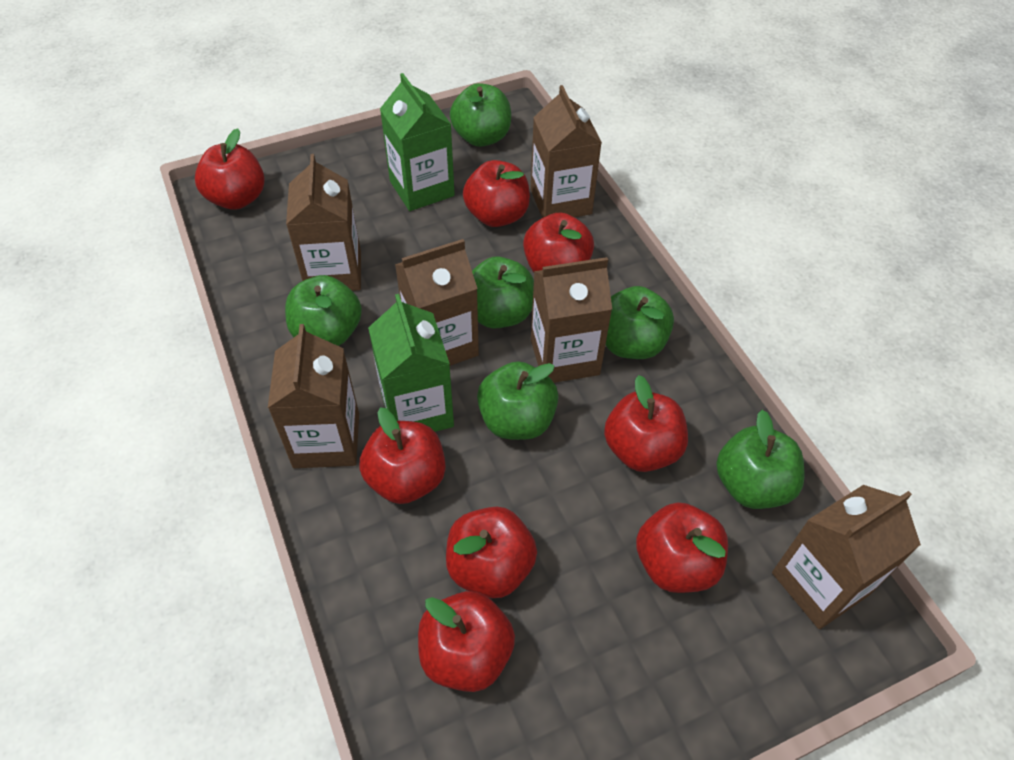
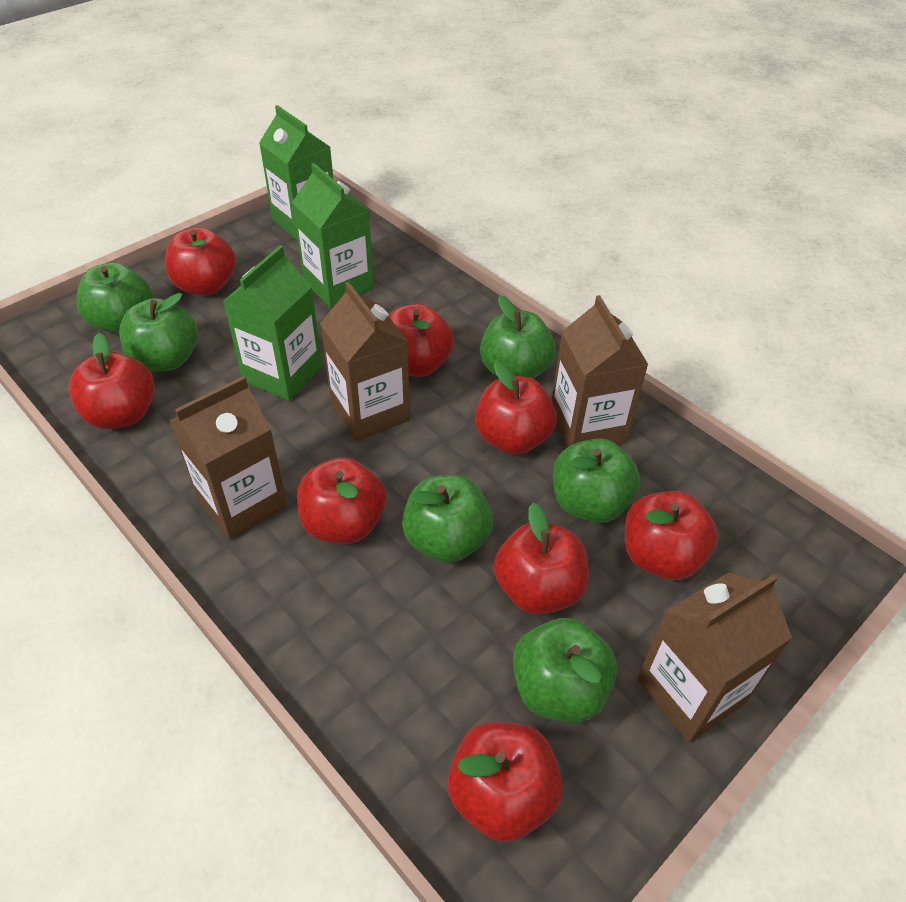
brown carton: [268,324,359,468] [286,154,361,291] [395,239,479,366] [530,85,602,218] [531,257,612,383] [772,485,921,629] = 6 -> [169,376,288,540] [320,282,410,441] [552,295,648,448] [637,573,792,743] = 4
green carton: [368,294,454,432] [380,73,455,211] = 2 -> [223,245,322,401] [259,105,334,241] [292,163,374,308] = 3

